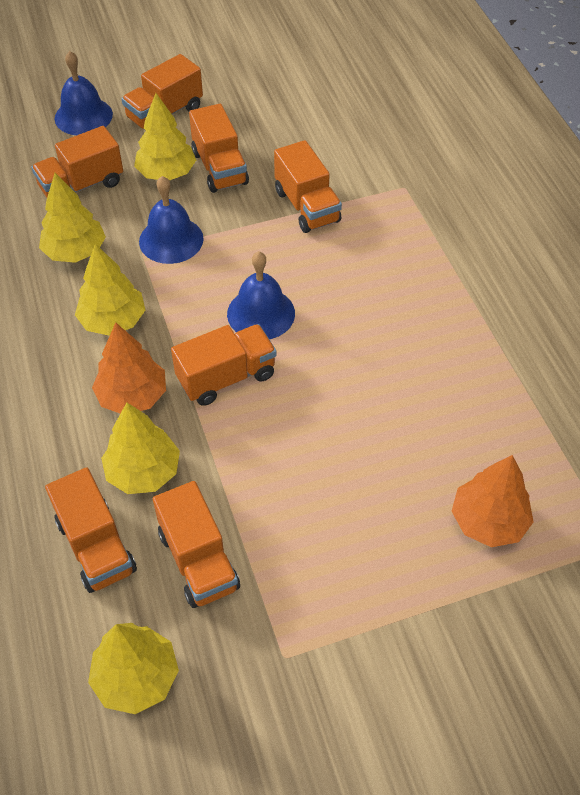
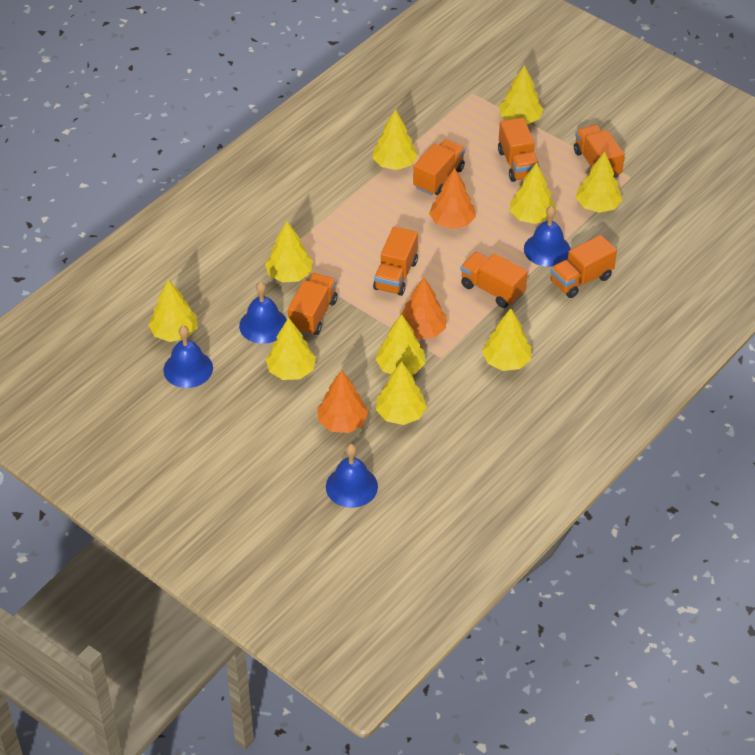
blue bell: [55,51,113,135] [139,176,203,264] [227,251,295,339] = 3 -> [163,326,213,388] [239,282,287,344] [326,444,378,508] [524,206,571,267] = 4
orange tree: [92,322,166,414] [452,455,534,547] = 2 -> [317,370,369,433] [401,277,447,339] [429,168,476,229] = 3
yellow tree: [39,173,106,263] [75,244,145,336] [88,623,179,714] [101,402,180,494] [134,93,196,180] = 5 -> [149,280,197,342] [265,222,313,283] [266,318,316,380] [373,109,418,170] [376,314,425,375] [376,361,427,425] [482,308,531,371] [499,65,543,124] [510,163,556,224] [576,152,622,213] = 10

